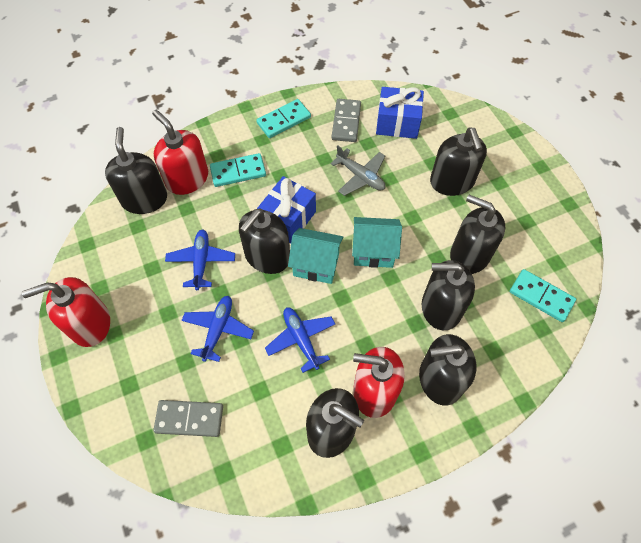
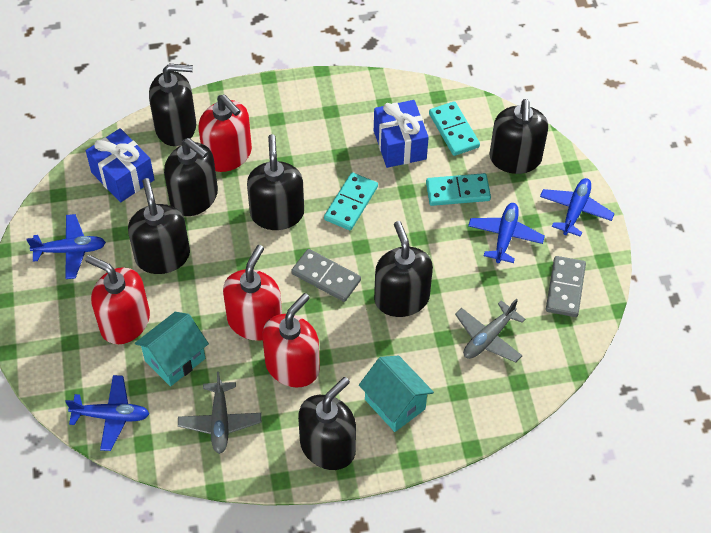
blue plane: [165,229,235,290] [181,296,254,362] [265,308,335,373] = 3 -> [27,214,106,279] [65,375,149,451] [468,203,545,263] [540,178,615,237] = 4
grey plane: [331,146,386,196] = 1 -> [178,372,261,454] [455,298,525,362] = 2
red soap dispenser: [22,277,110,347] [152,110,208,195] [353,347,405,418] = 3 -> [85,255,150,344] [199,94,252,172] [223,245,282,341] [262,293,320,387] = 4

